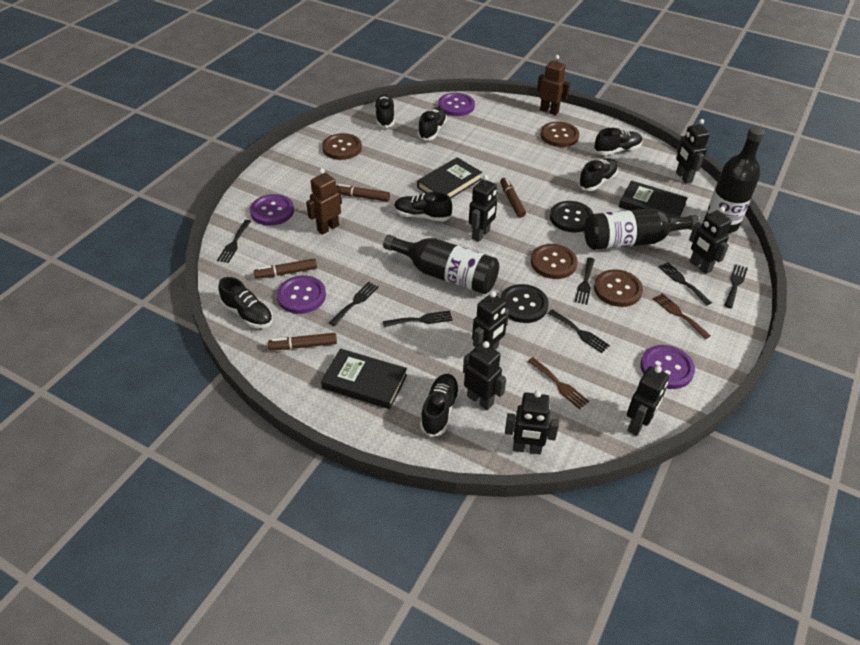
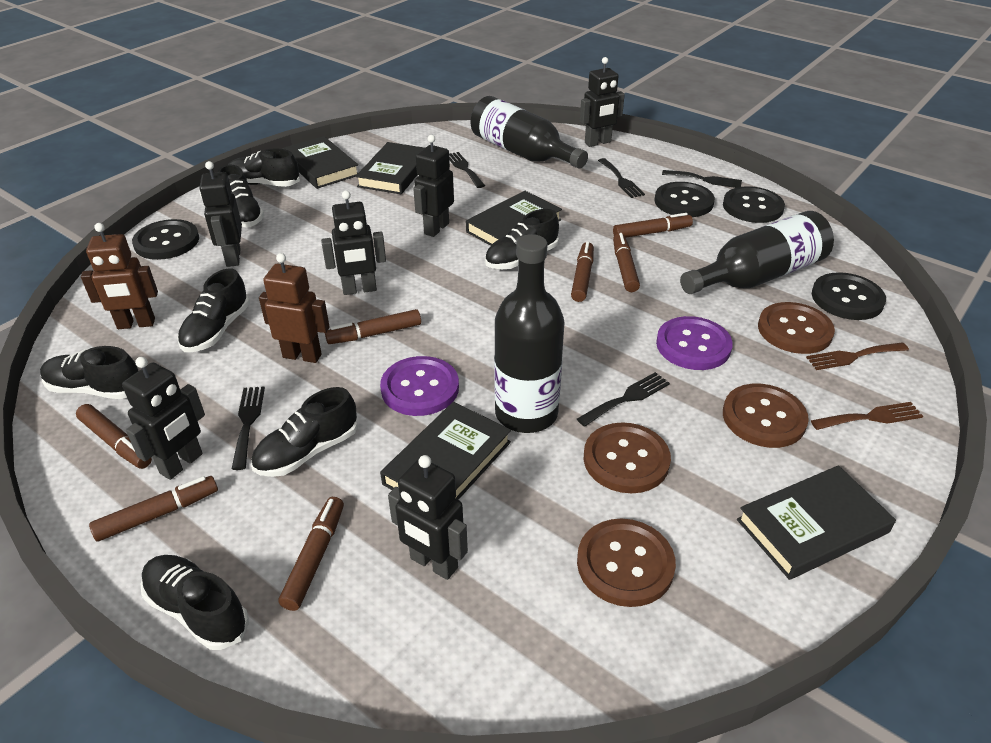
black book: [321,348,407,409] [417,157,482,199] [619,180,688,218] = 3 -> [283,136,358,189] [356,142,425,194] [380,402,511,500] [466,191,562,246] [737,465,896,580] = 5
black button: [500,284,549,323] [550,201,593,232] = 2 -> [132,219,199,260] [654,182,715,217] [723,186,785,223] [812,272,886,320] = 4
black fork: [217,220,251,263] [329,282,379,326] [383,310,453,327] [548,310,610,353] [575,258,595,305] [659,262,712,306] [724,264,748,308] = 7 -> [232,386,265,470] [449,152,485,188] [577,372,670,427] [598,158,645,198] [662,170,742,188] = 5
black robot: [463,341,506,410] [469,175,498,242] [472,291,509,350] [505,390,559,454] [627,366,669,436] [676,119,710,184] [689,207,732,274] = 7 -> [122,357,205,480] [199,161,242,267] [321,191,386,295] [388,455,468,580] [413,135,454,237] [580,57,625,147] = 6
brown marker: [254,258,317,279] [268,333,337,350] [336,184,390,201] [500,177,526,218] = 4 -> [76,404,152,469] [89,476,218,542] [279,497,344,611] [325,309,421,344] [571,242,594,302] [613,213,693,238] [613,233,640,292] = 7
purple button: [250,194,294,226] [277,275,326,314] [438,93,475,116] [640,345,695,389] = 4 -> [380,356,459,416] [656,316,733,370] = 2

